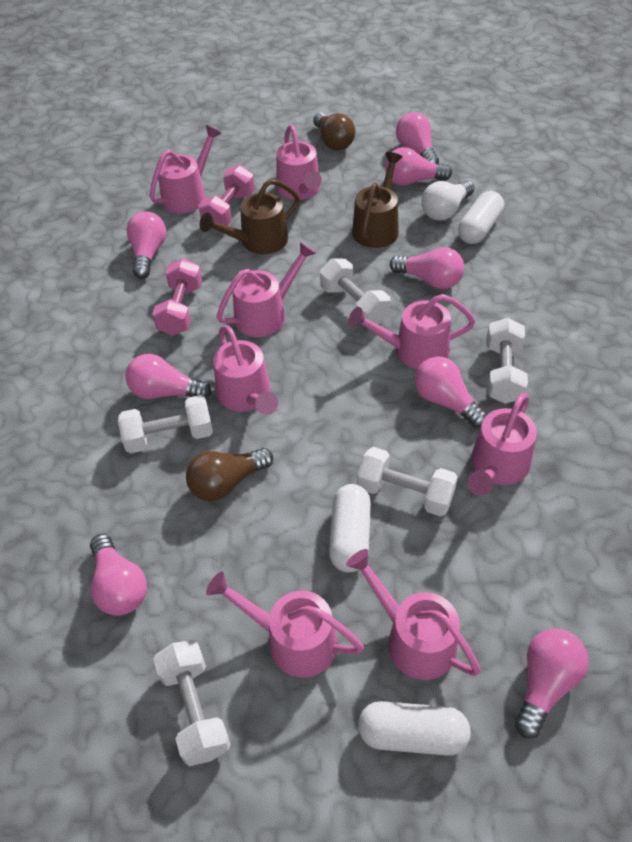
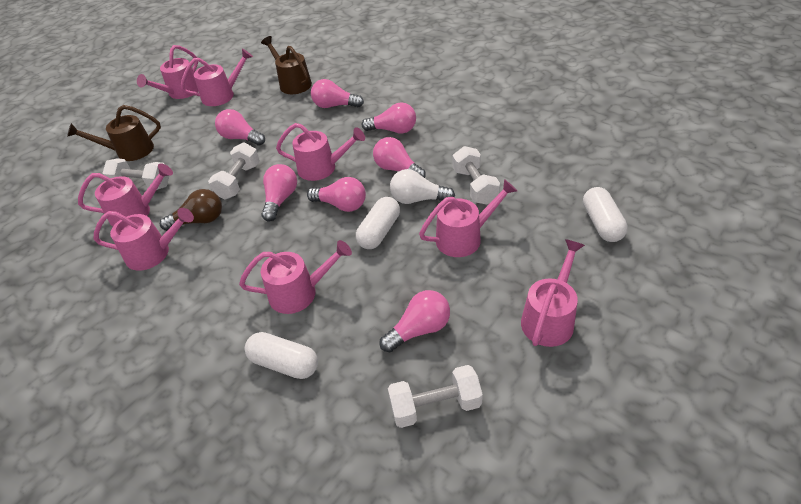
brown light bulb: [186,448,273,501] [313,113,355,150] = 2 -> [160,189,222,231] = 1
pink dumbbell: [152,258,202,336] [199,165,255,230] = 2 -> none = 0
pink light bulb: [90,534,147,616] [125,354,211,399] [126,211,166,279] [385,147,452,186] [390,247,464,289] [396,112,439,164] [415,357,488,428] [515,628,589,738] = 8 -> [215,109,265,146] [261,164,297,222] [307,177,366,212] [311,79,364,108] [362,102,416,134] [373,137,426,178] [380,290,450,352] = 7
white dumbbell: [118,395,213,453] [153,640,231,766] [320,258,390,325] [357,447,458,517] [486,318,528,404] = 5 -> [102,158,169,190] [208,143,260,199] [388,365,483,428] [452,146,500,205] = 4

